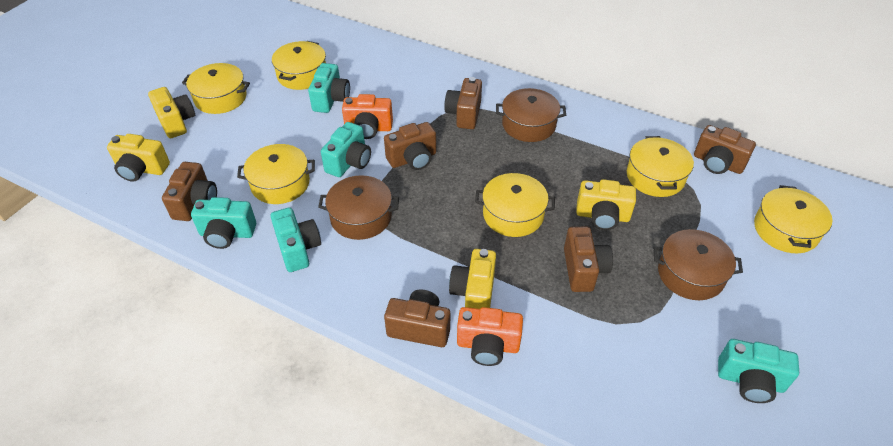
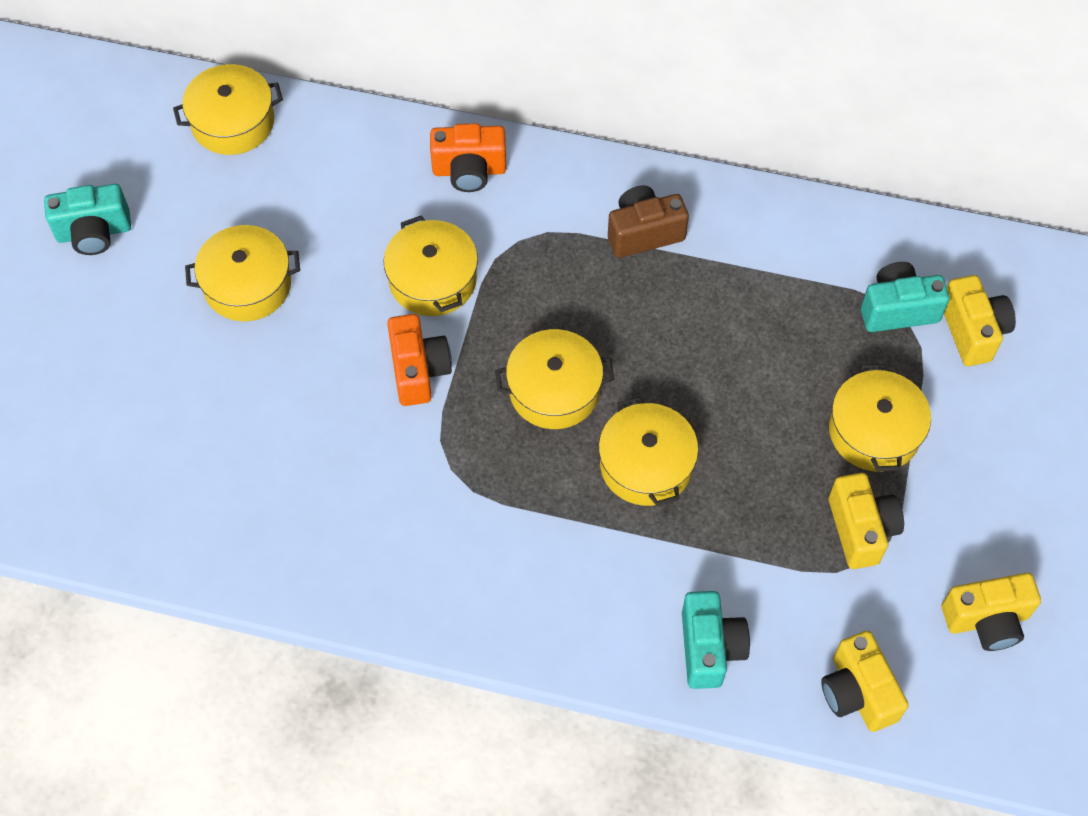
brown camera: [162,162,217,221] [384,122,436,170] [384,289,450,347] [444,77,482,129] [564,227,613,292] [694,125,756,174] = 6 -> [608,186,689,258] = 1
brown pot: [318,175,399,240] [496,88,566,142] [654,229,743,300] = 3 -> none = 0
turquoise camera: [191,197,256,249] [270,207,321,272] [308,63,350,113] [321,122,371,177] [718,339,799,403] = 5 -> [44,184,131,255] [682,591,750,689] [861,262,950,332] = 3

